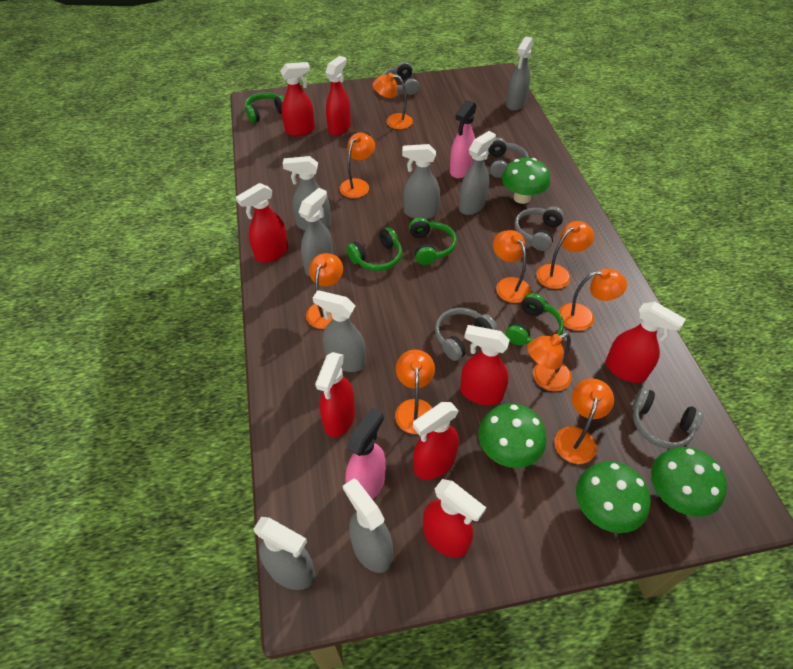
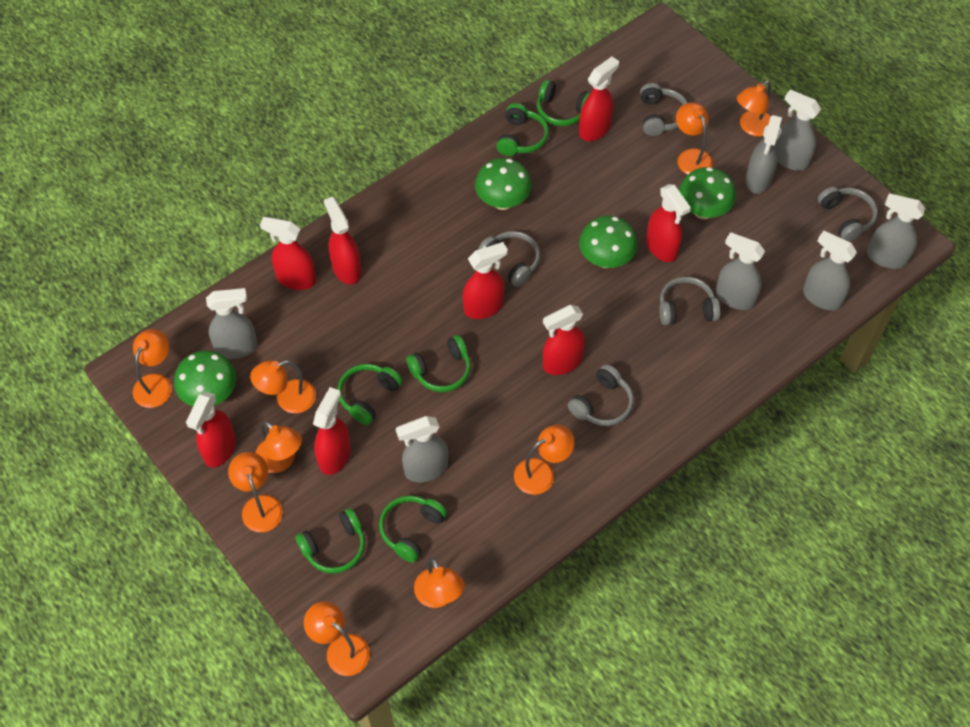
green headphones: [244,92,284,123] [346,227,402,271] [409,217,457,265] [505,293,564,345] = 4 -> [295,508,365,574] [337,364,403,425] [379,496,447,563] [406,335,471,392] [496,103,549,156] [537,80,590,126] = 6
grey spray bottle: [254,517,315,590] [283,156,331,231] [299,188,333,277] [313,290,366,372] [343,478,393,573] [402,144,440,219] [459,131,496,215] [506,37,533,111] = 8 -> [206,288,258,359] [396,416,448,482] [716,232,765,310] [746,115,782,194] [776,90,821,171] [803,231,857,311] [867,193,925,269] = 7
pink spray bottle: [345,408,386,500] [450,100,477,178] = 2 -> none = 0

